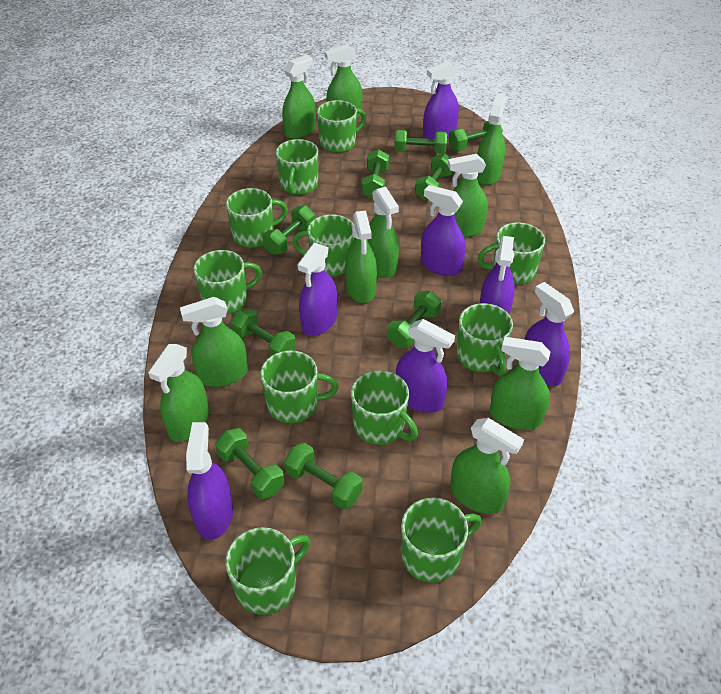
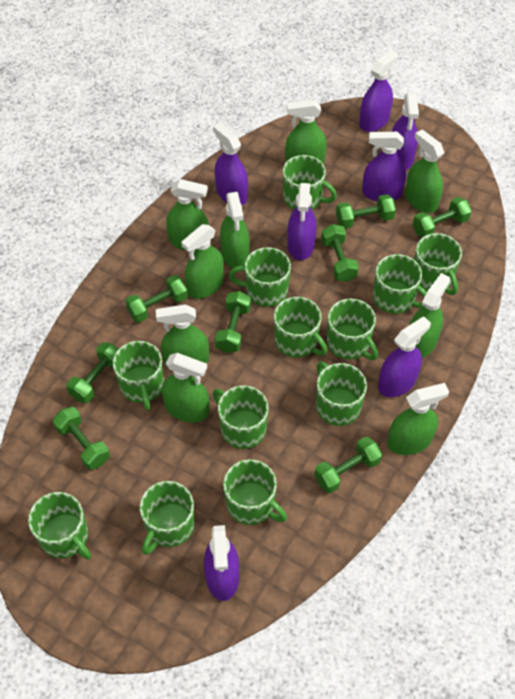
green dumbbell: [215,428,285,499] [230,308,296,357] [262,206,315,255] [284,443,363,509] [362,149,389,199] [387,291,442,348] [394,130,447,154] [415,153,453,201] [449,121,503,151] = 9 -> [53,407,110,470] [66,342,118,403] [125,275,188,323] [215,291,251,353] [314,436,382,493] [321,224,359,282] [336,194,396,229] [413,197,472,237] = 8
green mug: [194,250,262,314] [226,188,288,248] [226,527,310,615] [260,350,339,423] [276,139,318,195] [292,214,355,276] [317,100,366,153] [351,370,418,445] [401,498,482,583] [457,303,513,375] [478,222,545,285] = 11 -> [28,492,91,560] [113,341,164,411] [140,481,194,555] [213,385,269,449] [223,459,287,525] [229,247,291,307] [274,297,327,357] [283,155,337,209] [316,362,367,426] [327,298,378,360] [373,254,427,314] [414,233,462,295] = 12
green spray bottle: [148,344,209,442] [180,297,248,387] [282,55,316,139] [324,44,363,118] [345,211,377,303] [367,187,399,278] [448,154,488,238] [451,418,524,514] [477,94,506,185] [490,337,550,430] = 10 -> [156,304,209,369] [162,353,209,422] [166,179,209,251] [181,224,224,299] [220,192,250,268] [285,100,327,164] [387,383,449,455] [405,130,444,213] [409,273,450,358] = 9

